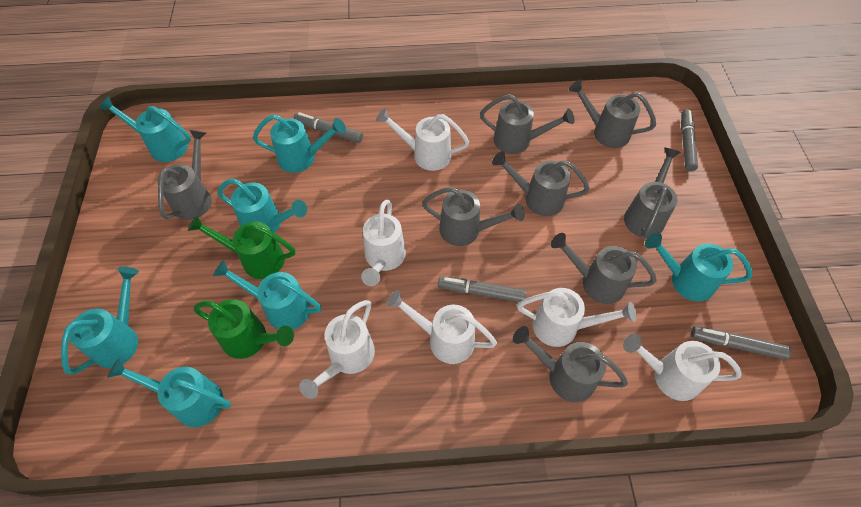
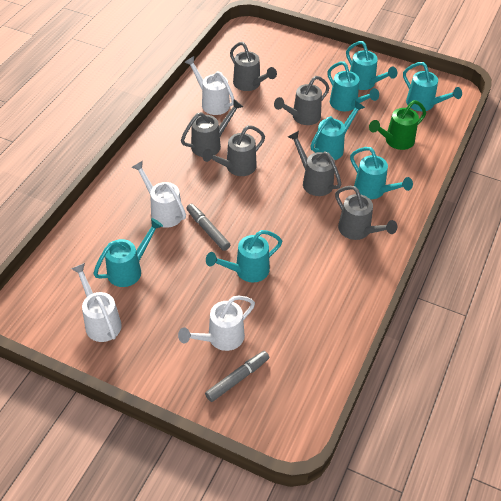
green watering can: [188,215,295,279] [194,299,294,359] = 2 -> [369,100,426,150] = 1
grey marker: [293,112,363,143] [438,276,526,302] [681,109,698,171] [691,326,792,360] = 4 -> [186,204,230,251] [205,351,269,402] = 2
grey watering can: [157,130,212,220] [422,187,525,246] [480,94,574,154] [492,151,590,216] [513,326,628,402] [551,233,657,304] [569,79,656,148] [624,147,681,238] = 8 -> [181,99,243,157] [202,125,265,176] [230,42,277,91] [274,76,329,125] [288,131,341,196] [335,186,397,240] = 6
white watering can: [299,300,375,399] [361,200,406,286] [376,108,469,171] [387,290,497,364] [517,288,636,347] [623,334,741,401] = 6 -> [71,263,122,342] [132,161,186,228] [178,296,255,351] [184,56,234,115] = 4

